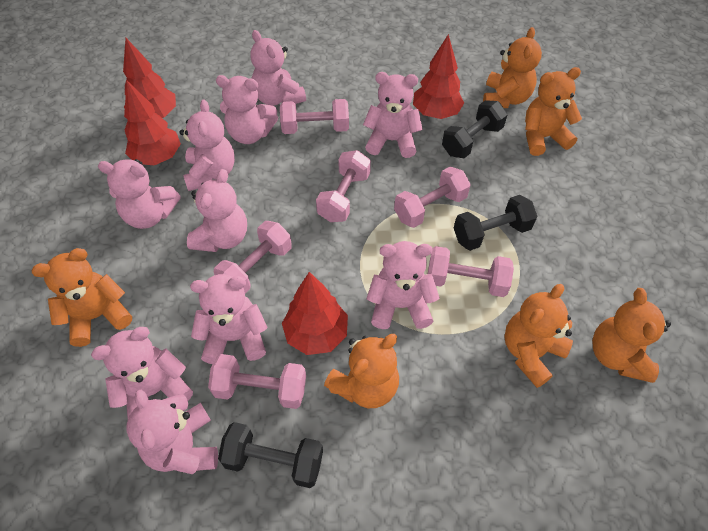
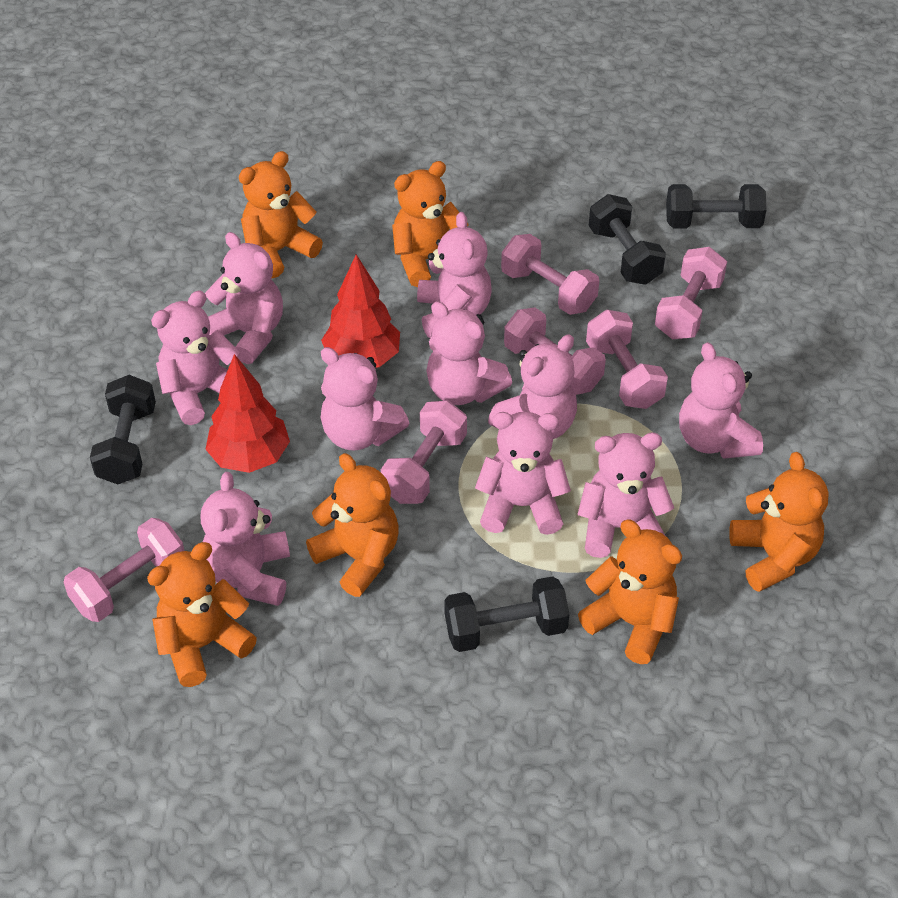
black dumbbell: [218,422,323,488] [442,100,507,158] [454,195,538,251] = 3 -> [90,375,156,484] [445,576,569,652] [589,194,666,285] [666,184,767,228] = 4
red tree: [123,38,176,118] [124,81,181,165] [282,272,348,355] [413,34,464,119] = 4 -> [205,354,290,473] [321,254,400,368] = 2

